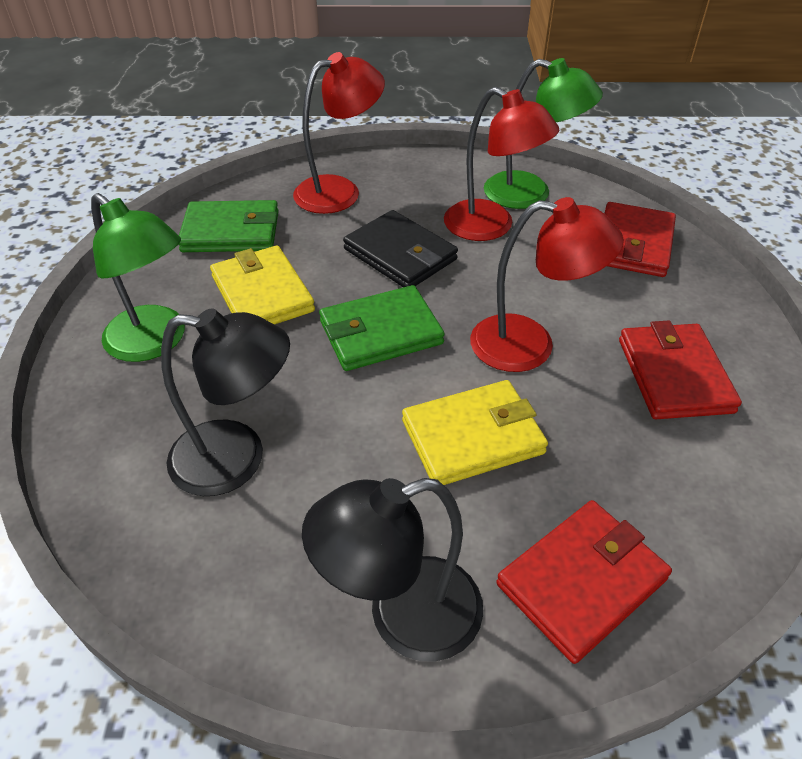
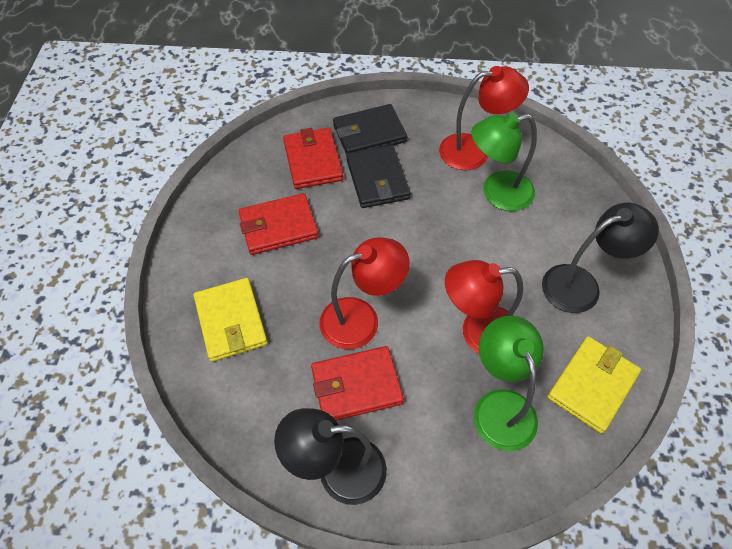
black wallet: [343,210,458,287] = 1 -> [333,104,407,154] [346,145,411,208] = 2
green wallet: [178,200,279,252] [319,285,445,371] = 2 -> none = 0

